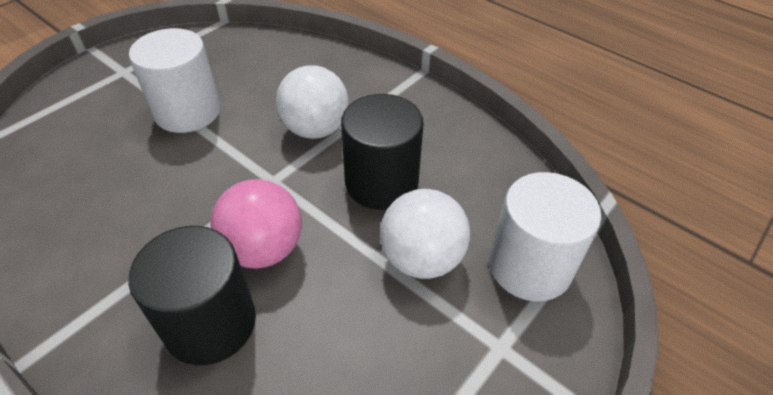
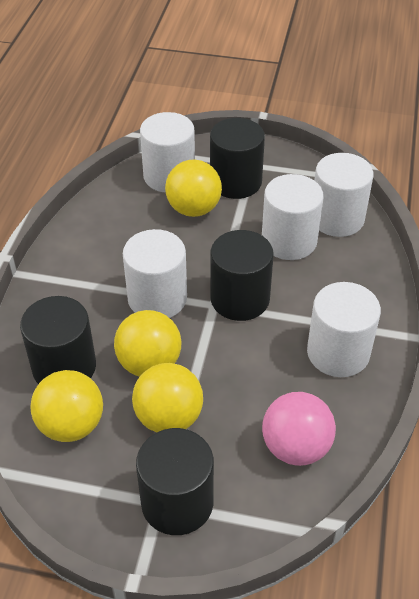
black cylinder: [128,226,256,365] [341,94,424,210] = 2 -> [20,296,96,384] [136,428,214,535] [210,118,265,199] [211,230,274,321] = 4
white ball: [276,65,349,139] [380,189,470,279] = 2 -> none = 0
white cylinder: [129,28,221,133] [489,172,601,301] = 2 -> [123,229,187,318] [140,112,195,193] [262,174,324,260] [307,282,381,377] [314,153,373,237] = 5
yellow ball: none = 0 -> [30,370,103,442] [114,310,181,377] [132,363,203,432] [165,159,222,217] = 4

